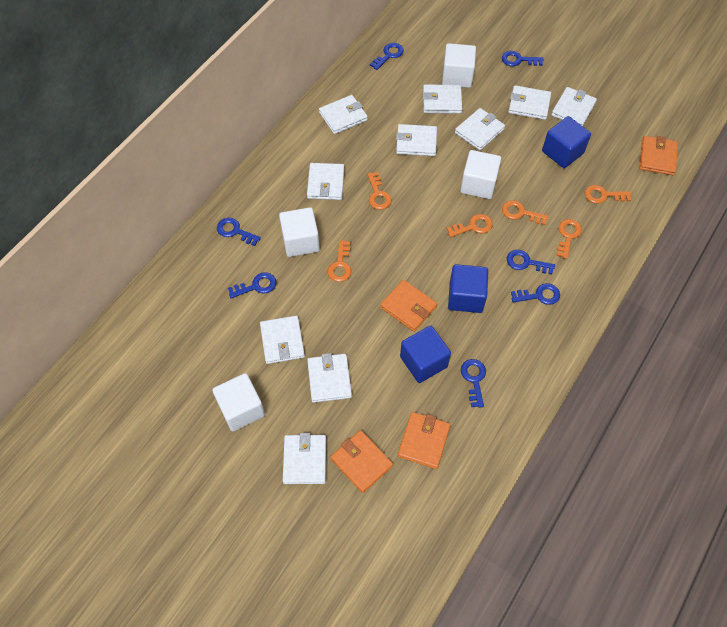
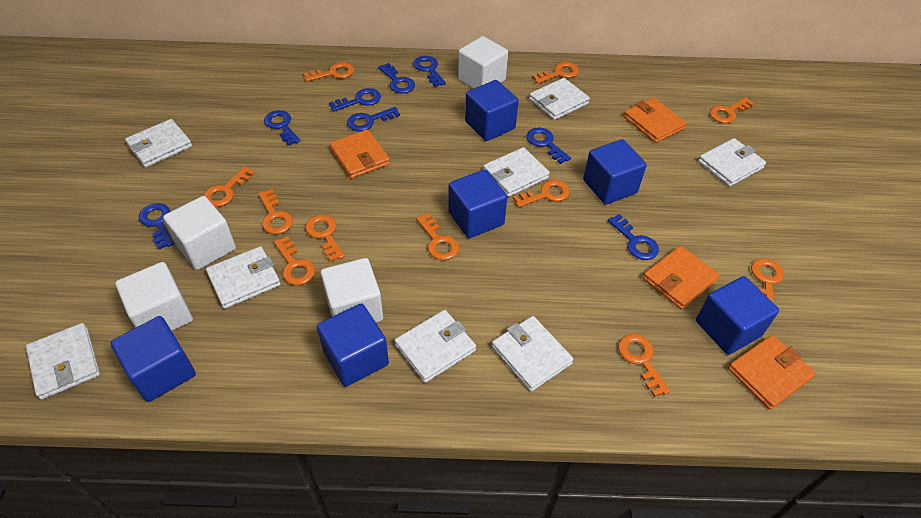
blue cube: [400,326,451,383] [448,264,488,313] [542,116,591,168] = 3 -> [111,316,196,402] [317,303,389,387] [448,169,507,238] [465,80,519,141] [583,139,647,205] [696,276,779,355] = 6
blue key: [217,218,261,246] [228,272,276,298] [370,43,404,70] [461,359,486,408] [502,51,543,66] [507,250,555,274] [511,283,560,305] = 7 -> [139,203,174,249] [264,110,301,146] [329,88,381,112] [347,107,400,131] [378,63,415,94] [413,56,446,87] [526,127,571,164] [608,214,659,260] = 8
orange key: [327,240,351,282] [367,172,391,210] [447,214,493,237] [502,200,549,225] [556,219,582,259] [585,185,631,204] = 6 -> [203,166,255,207] [258,189,293,234] [274,236,315,285] [303,62,354,82] [305,215,345,262] [416,213,459,260] [513,180,570,208] [532,62,579,84] [618,334,670,397] [710,97,755,123] [751,258,784,303] = 11
white wallet: [260,316,305,364] [283,433,326,484] [307,163,345,200] [307,353,352,403] [319,95,368,134] [396,124,437,156] [423,84,462,114] [455,108,505,150] [508,85,551,120] [551,87,597,126] = 10 -> [26,323,100,400] [125,119,192,167] [206,246,281,309] [394,310,476,383] [483,147,550,197] [492,316,573,391] [529,78,590,120] [698,138,766,187] = 8

